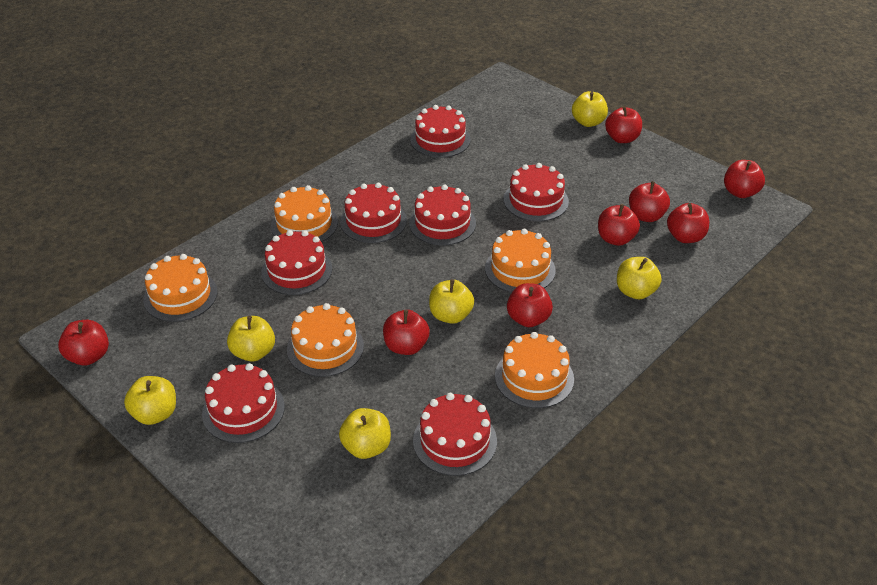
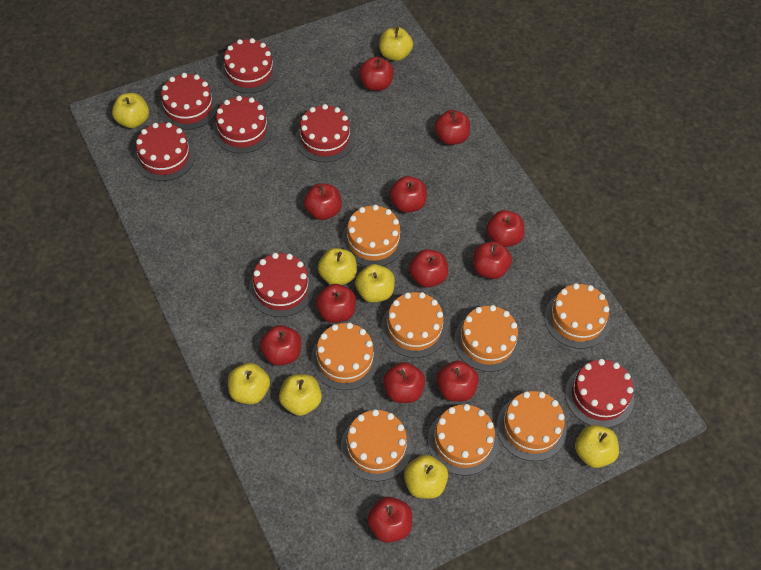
orange cake: [143,254,217,322] [271,185,338,242] [287,303,364,377] [485,229,556,293] [495,332,574,408] = 5 -> [311,323,379,390] [341,409,412,481] [342,205,405,266] [381,292,448,358] [428,404,498,476] [454,305,521,372] [497,391,567,461] [544,283,610,349] = 8
red apple: [58,320,109,366] [383,310,430,355] [507,283,553,327] [598,204,640,246] [605,106,642,143] [629,181,670,222] [667,203,709,243] [724,160,765,198] = 8 -> [260,325,301,366] [304,183,342,220] [316,284,356,323] [359,57,394,91] [367,497,412,543] [383,362,425,403] [389,176,427,213] [409,249,448,288] [434,110,470,145] [437,360,479,401] [473,241,512,279] [486,210,524,247] = 12
yellow apple: [124,376,176,425] [227,316,275,362] [339,408,391,459] [429,279,474,324] [572,91,608,127] [617,257,662,299] = 6 -> [112,93,149,128] [228,363,270,404] [279,374,322,416] [318,248,357,285] [355,264,395,303] [379,27,413,61] [404,455,448,499] [575,425,619,468] = 8

